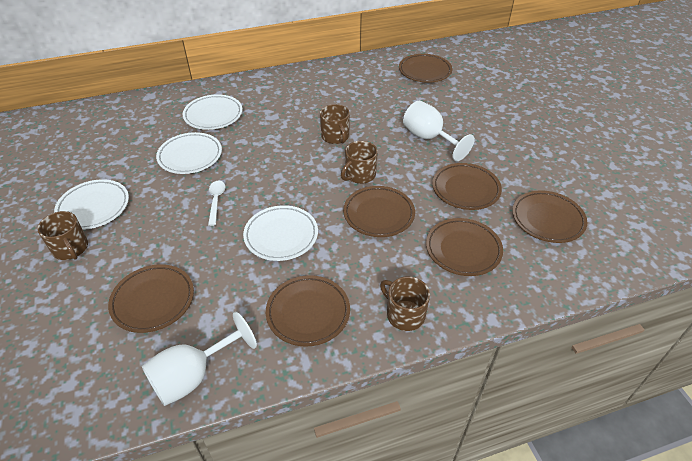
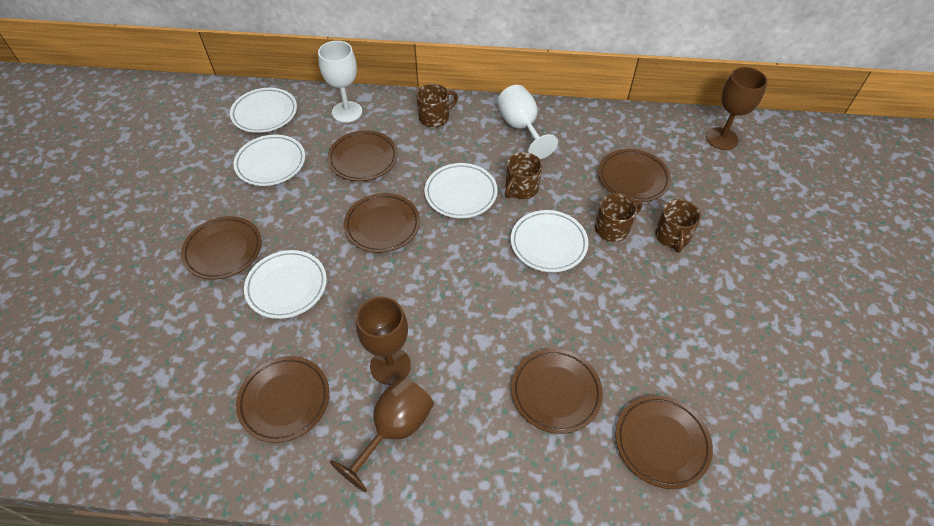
brown goblet: none = 0 -> [330,376,434,492] [356,297,411,385] [706,67,767,150] = 3
white plate: [54,179,129,230] [156,132,222,174] [183,94,243,130] [243,205,318,261] = 4 -> [230,88,297,133] [233,135,305,186] [244,250,327,319] [425,163,498,218] [511,210,588,272] = 5
white spoon: [208,180,225,226] = 1 -> none = 0

